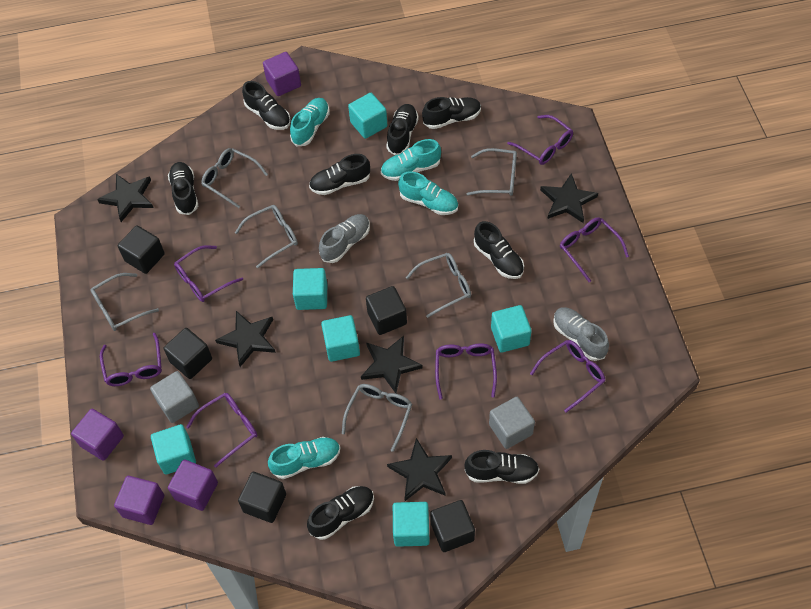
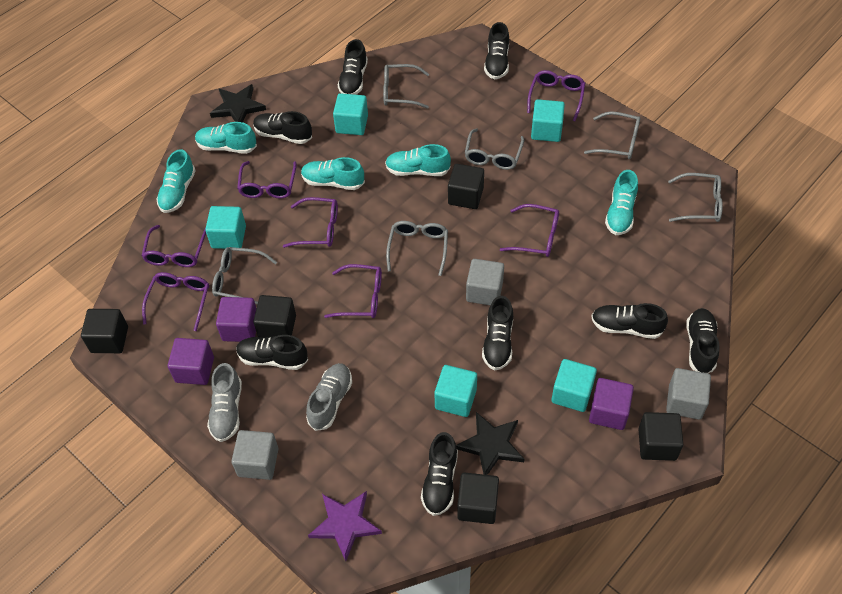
black star: [97,174,154,222] [215,311,276,367] [361,336,423,393] [387,438,452,501] [540,173,598,223] = 5 -> [210,84,266,123] [456,412,524,475] = 2
grey cube: [150,371,199,423] [489,397,535,449] = 2 -> [231,430,278,480] [466,259,504,305] [666,368,711,420] = 3
purple cube: [71,409,124,461] [114,476,164,525] [168,459,218,511] [263,52,301,96] = 4 -> [168,338,214,385] [216,297,257,342] [589,378,634,430] = 3
purple star: none = 0 -> [308,491,382,561] = 1
turquoise cube: [151,424,196,474] [293,268,327,310] [321,315,360,362] [348,93,387,139] [393,502,430,547] [491,305,531,352] = 6 -> [205,206,246,249] [333,93,368,135] [434,365,477,417] [531,99,565,142] [551,359,597,412] = 5
turquoise shoe: [268,437,340,479] [290,98,330,146] [381,139,441,181] [398,171,458,215] = 4 -> [157,149,196,213] [195,122,257,154] [301,157,365,190] [385,144,451,176] [605,170,638,235] = 5

